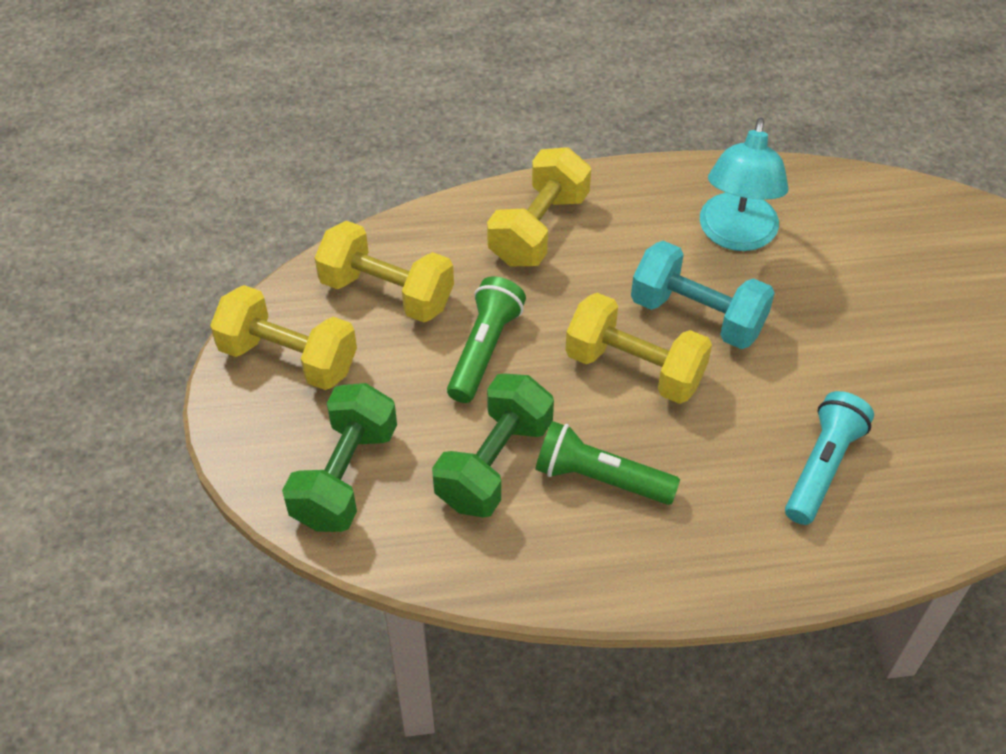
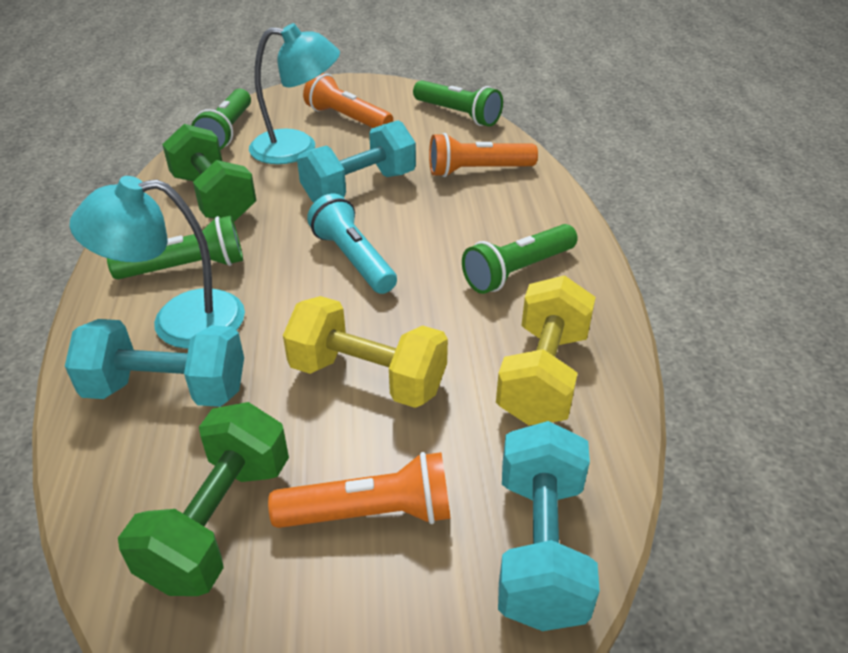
green flashlight: [447,276,526,403] [535,421,680,505] = 2 -> [107,215,243,279] [191,89,251,150] [413,80,503,127] [462,224,578,294] = 4
orange flashlight: none = 0 -> [268,452,451,528] [303,73,393,128] [429,133,538,177] = 3
turquoise dumbbell: [631,241,775,349] = 1 -> [65,319,244,407] [297,120,416,203] [498,421,600,631] = 3
turquoise lamp: [700,118,789,251] = 1 -> [69,176,245,349] [249,23,340,164] = 2
yellow dumbbell: [210,285,357,390] [315,221,454,323] [487,147,591,266] [565,293,712,404] = 4 -> [283,296,448,408] [496,275,596,425] = 2

